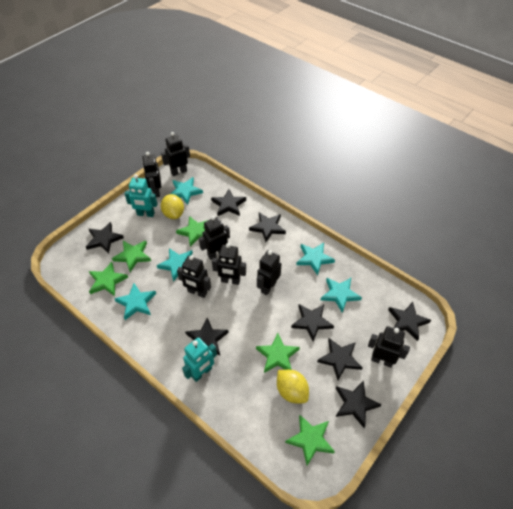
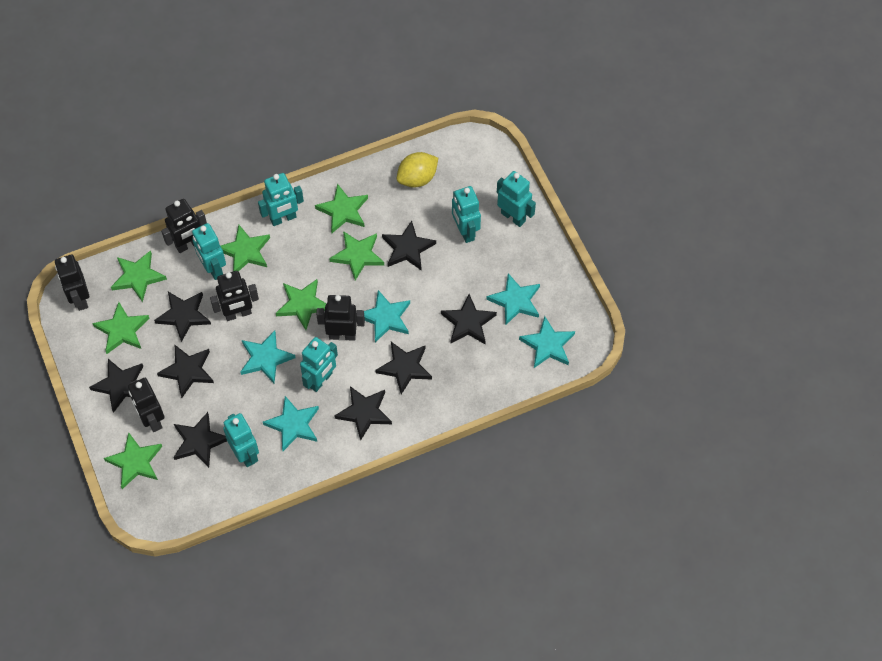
black robot: [142,152,161,197] [161,132,190,176] [177,255,211,298] [199,216,230,260] [212,243,246,285] [257,250,281,295] [368,326,410,368] = 7 -> [55,255,89,311] [128,378,165,432] [161,199,207,253] [210,271,259,321] [316,295,365,341] = 5
green star: [89,262,128,296] [112,241,151,272] [176,216,208,247] [256,333,300,373] [285,415,335,466] = 5 -> [92,302,149,354] [104,432,162,489] [111,250,167,302] [221,225,270,271] [276,279,327,330] [315,184,368,233] [329,231,384,281] = 7
turquoise robot: [125,175,158,217] [182,337,217,382] = 2 -> [192,223,226,280] [223,413,259,467] [258,173,304,226] [300,337,338,392] [452,186,481,243] [497,171,536,227] = 6
yellow lemon: [161,194,184,219] [277,370,309,403] = 2 -> [397,152,438,188] = 1

